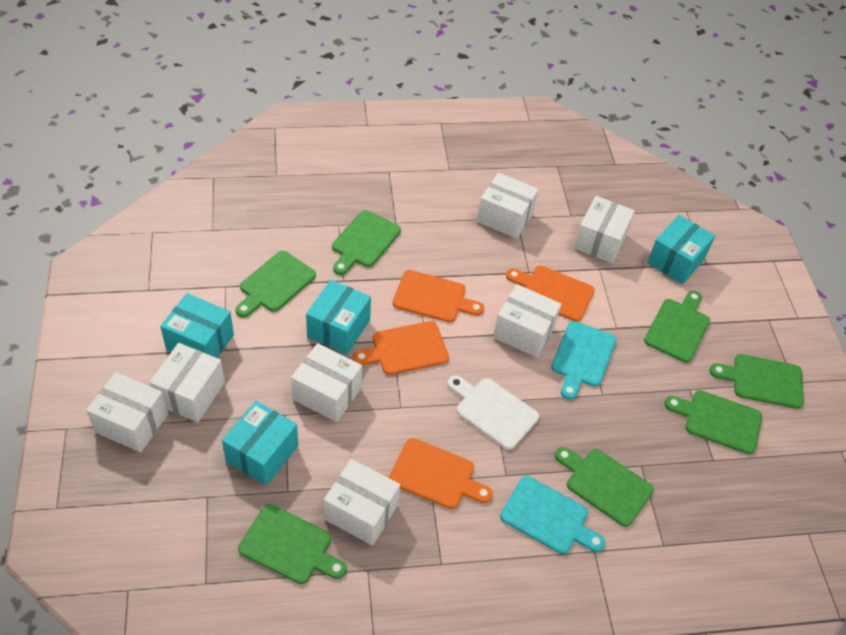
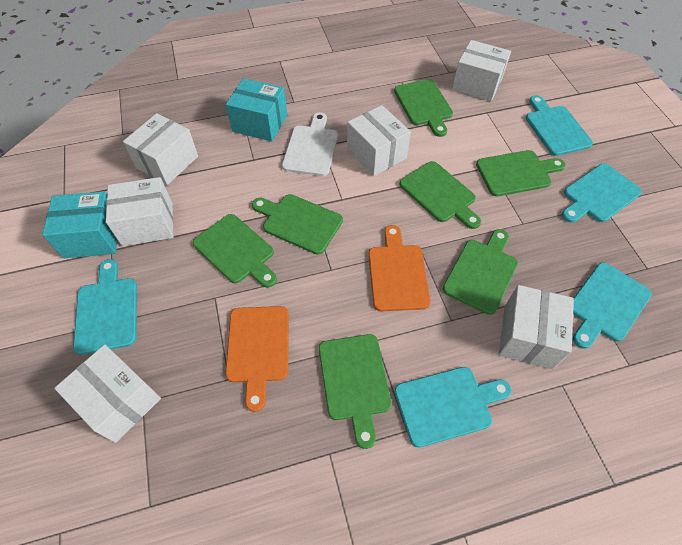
orange cutting board: [353,321,449,375] [389,438,493,509] [393,270,484,323] [506,266,595,322] = 4 -> [225,306,289,412] [368,225,431,311] = 2
turquoise box: [160,293,234,358] [222,401,298,486] [306,280,371,355] [647,215,715,284] = 4 -> [42,191,118,258] [226,78,287,141] = 2
turquoise cutting board: [500,476,605,554] [551,321,616,400] = 2 -> [73,259,137,355] [394,367,511,448] [526,95,593,156] [562,164,642,223] [573,262,652,349] = 5
white box: [86,372,168,452] [149,343,225,422] [291,343,362,422] [324,459,400,545] [477,173,539,239] [493,284,561,358] [574,196,635,263] = 7 -> [54,344,161,443] [106,177,174,246] [123,113,198,185] [347,105,411,176] [452,40,511,101] [499,285,574,369] = 6

